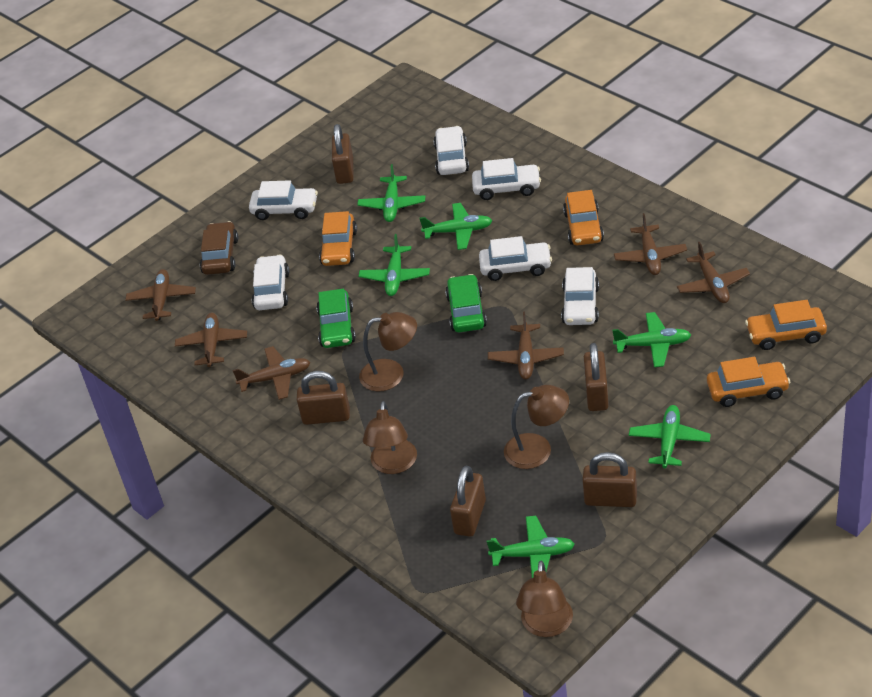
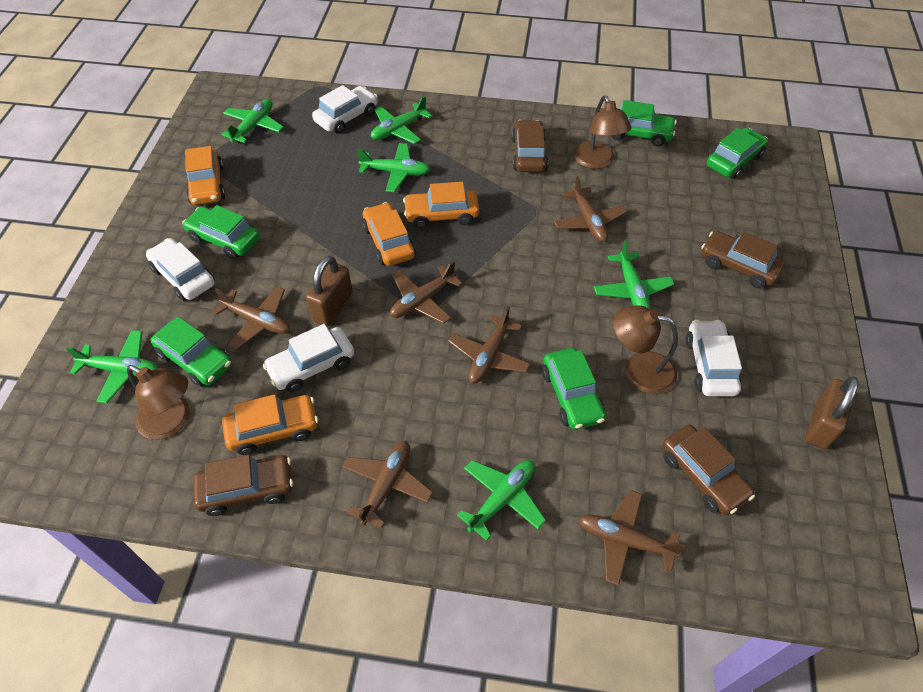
brown car: [200,221,238,275] = 1 -> [193,455,293,516] [512,120,548,172] [662,425,755,515] [701,231,785,288] = 4
brown lamp: [359,312,417,392] [363,401,417,474] [504,385,569,469] [516,561,573,637] = 4 -> [127,365,190,440] [573,95,632,169] [613,305,678,394] = 3
brown padlock: [297,371,350,425] [332,124,353,184] [450,466,486,537] [582,452,637,507] [584,343,609,411] = 5 -> [306,256,353,326] [805,377,859,450] = 2
green car: [316,289,356,348] [445,274,487,332] = 2 -> [151,317,232,387] [182,205,260,259] [542,348,606,430] [611,100,677,146] [706,128,768,179] = 5
white car: [249,180,318,220] [252,255,289,310] [433,126,469,175] [472,158,541,200] [479,236,552,281] [561,267,599,325] = 6 -> [146,238,215,301] [263,324,354,392] [312,85,378,134] [685,320,742,396] = 4

